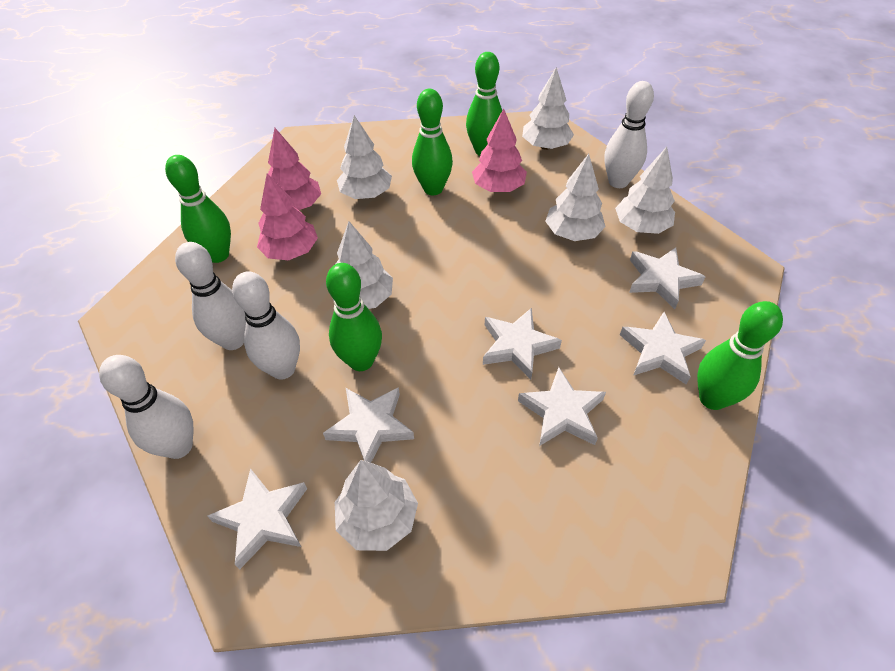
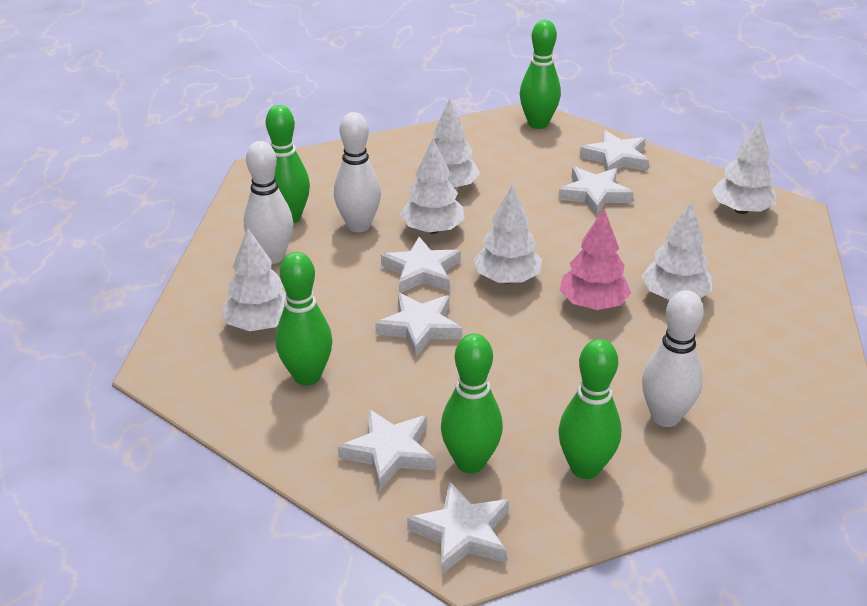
pink tree: [257,173,318,260] [268,128,321,210] [472,109,527,192] = 3 -> [560,209,631,310] = 1
white bowling pin: [99,355,193,459] [175,242,246,350] [232,271,300,380] [605,81,654,188] = 4 -> [244,141,293,264] [334,112,381,232] [642,290,704,427] = 3

